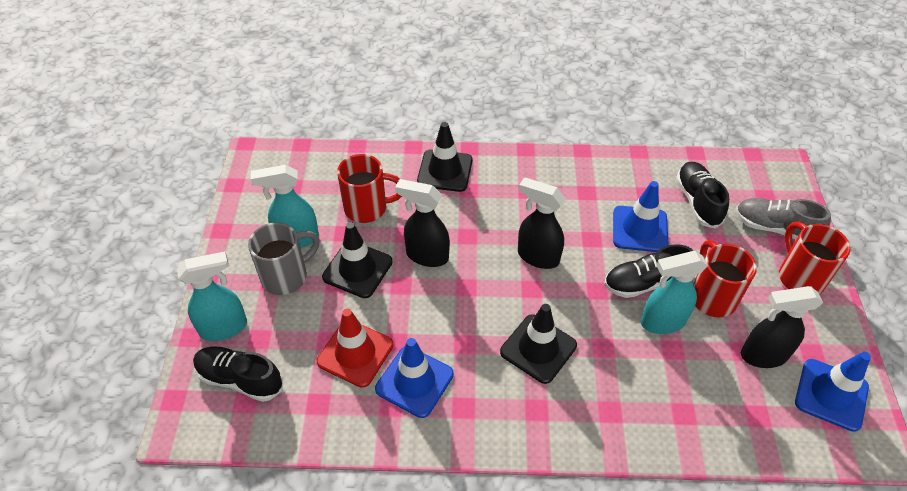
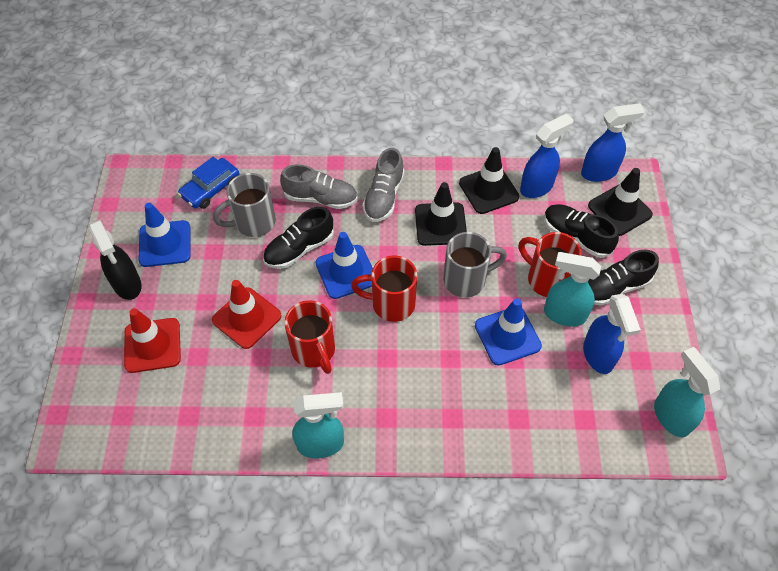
black spray bottle: [395,179,450,267] [518,177,565,269] [741,286,823,368] = 3 -> [89,220,142,300] = 1
blue car: none = 0 -> [178,157,239,209] = 1
blue spray bottle: none = 0 -> [520,114,574,198] [581,103,645,182] [583,294,641,374] = 3
grey mug: [248,222,320,295] = 1 -> [213,173,276,237] [443,232,507,297] = 2
grey shoe: [736,198,831,239] = 1 -> [280,164,358,209] [363,148,405,222] = 2
red traffic cone: [317,309,393,388] = 1 -> [124,308,181,373] [212,280,282,349] = 2

